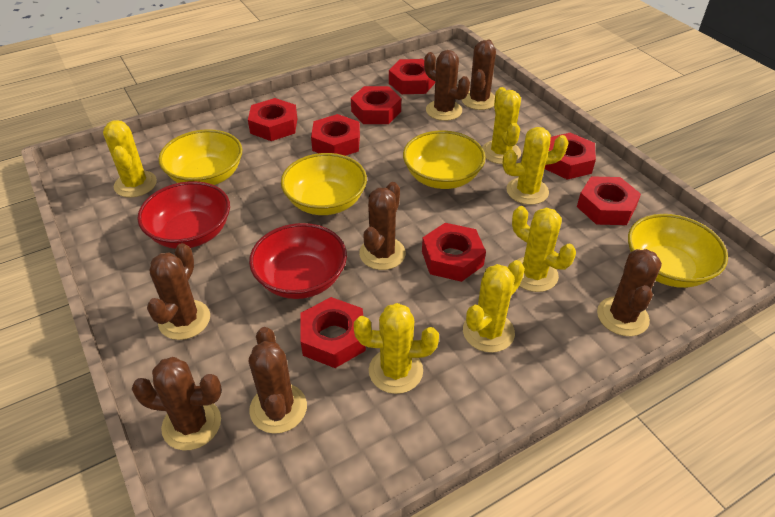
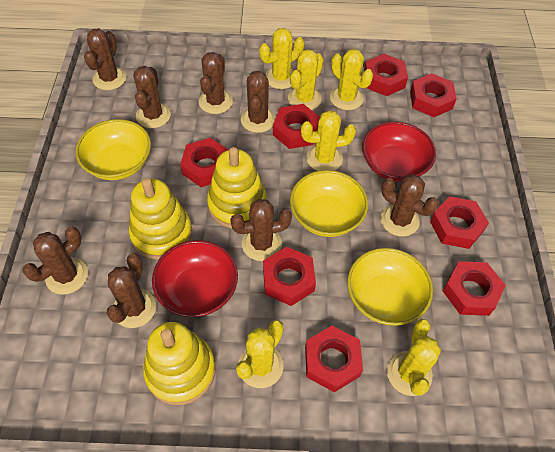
brown cactus: [132,357,222,451] [147,243,210,340] [249,327,307,434] [359,182,406,270] [424,50,470,121] [462,40,496,110] [597,249,662,336] = 7 -> [22,227,88,295] [84,28,126,90] [106,253,156,328] [133,66,171,128] [199,52,233,114] [230,199,292,261] [241,71,275,133] [381,174,439,237] = 8
yellow bowl: [158,129,242,185] [281,153,367,215] [403,131,486,189] [628,214,728,288] = 4 -> [75,119,151,180] [290,170,368,237] [347,248,433,326] = 3
yellow stacking toy: none = 0 -> [129,178,192,260] [143,322,216,405] [207,147,267,229] = 3

